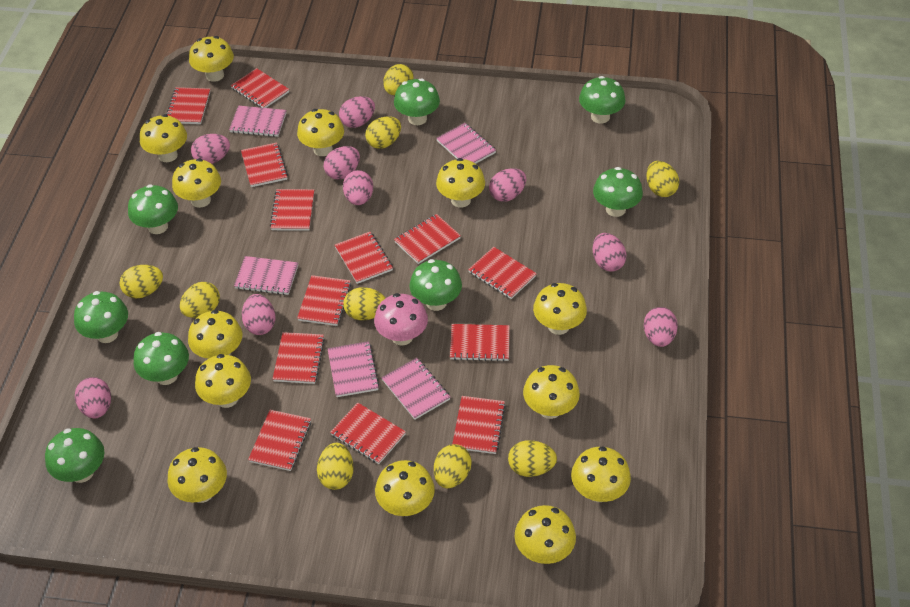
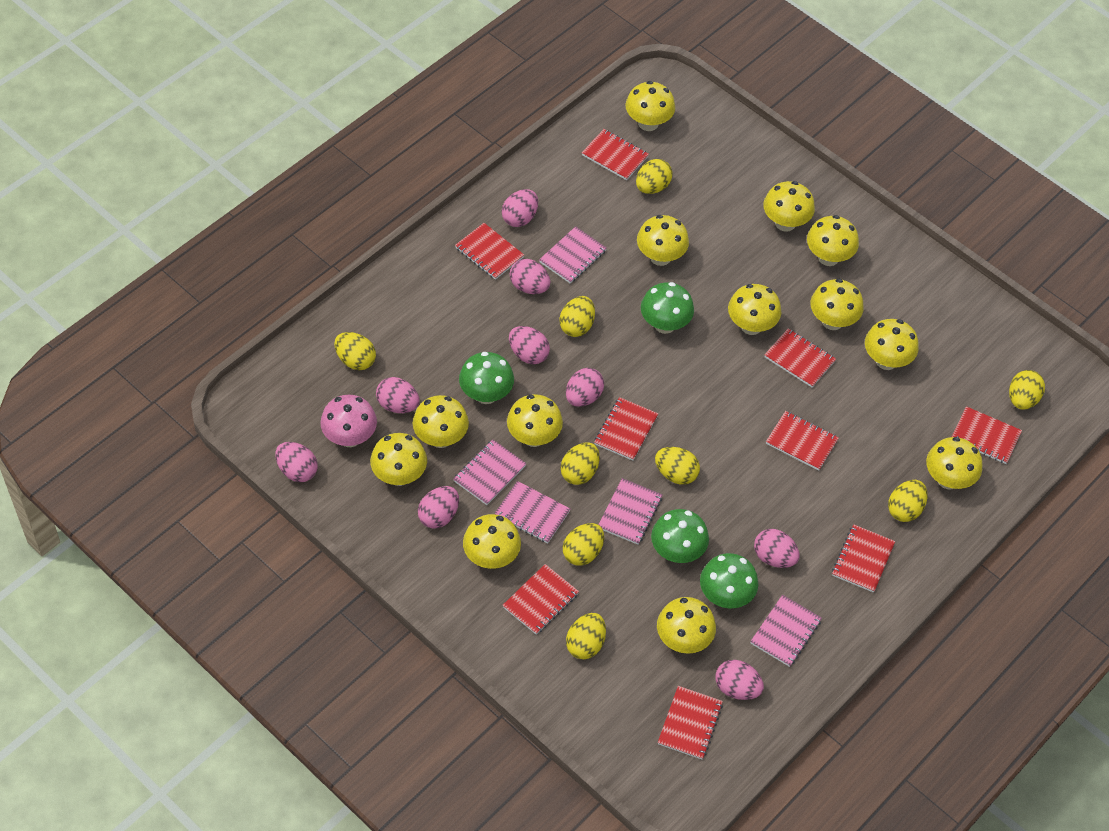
green mushroom: [45,428,104,483] [74,291,128,343] [128,184,178,234] [134,332,189,385] [394,78,440,125] [409,259,462,311] [579,76,625,124] [593,167,643,217] = 8 -> [459,352,514,404] [641,282,694,334] [651,509,709,563] [700,553,758,608] = 4
red notebook: [166,87,210,124] [231,68,289,108] [241,143,288,187] [248,410,311,471] [270,189,314,231] [273,332,325,384] [297,275,351,326] [330,403,406,464] [335,232,393,284] [394,214,461,264] [450,324,510,362] [452,396,506,454] [468,247,537,299] = 13 -> [455,223,524,280] [503,564,579,635] [582,129,649,180] [594,397,658,461] [658,686,723,759] [764,329,836,387] [766,411,839,470] [832,524,895,593] [952,406,1022,464] = 9

